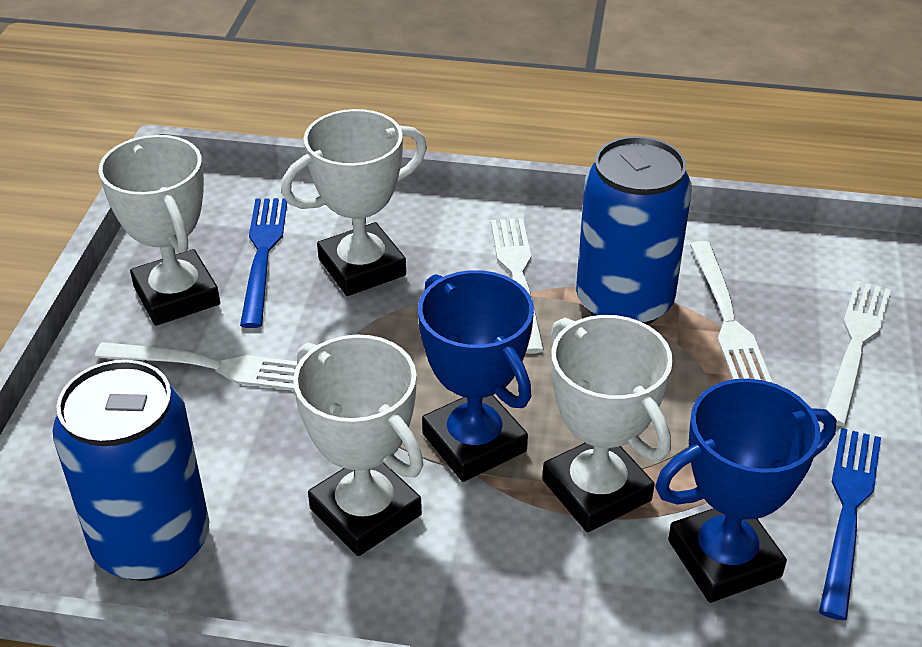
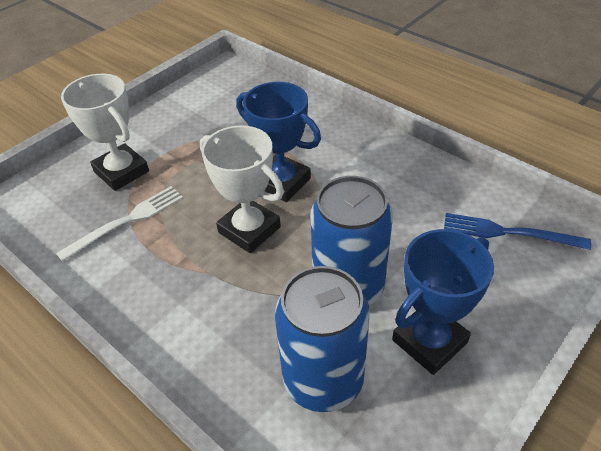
blue fork: [240,198,287,328] [819,428,881,621] = 2 -> [444,213,591,250] = 1
white fork: [95,342,298,391] [491,218,544,354] [690,241,772,383] [825,281,891,426] = 4 -> [56,186,183,262] = 1
white trophy: [98,135,220,326] [281,109,427,296] [293,334,424,556] [542,315,673,532] = 4 -> [61,74,149,191] [200,125,284,253] = 2

